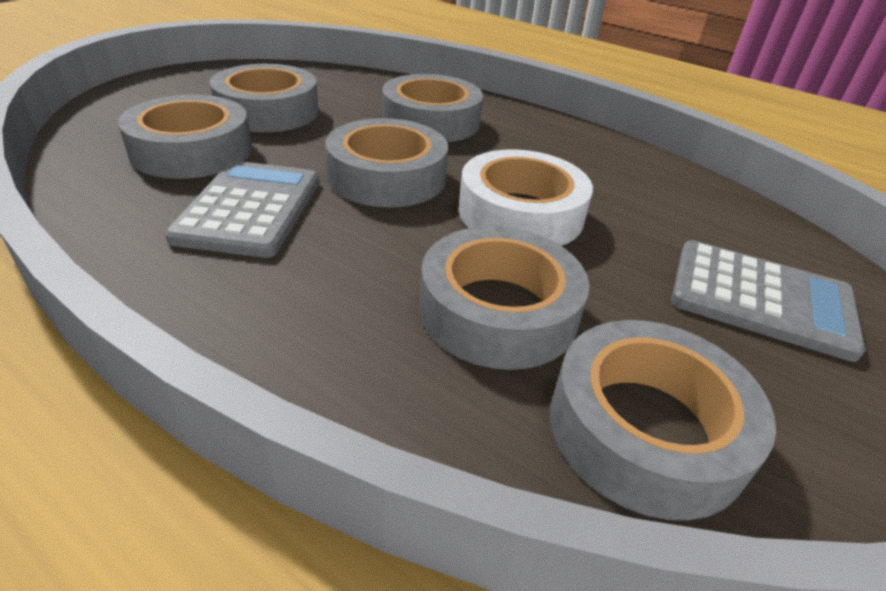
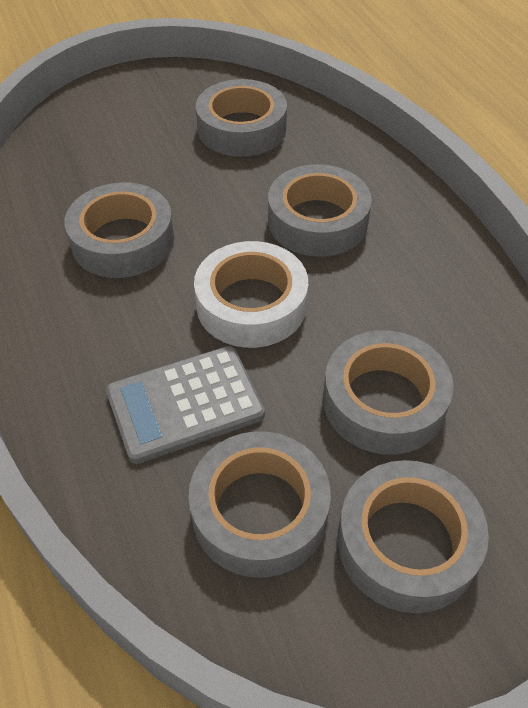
grey calculator: [165,161,319,258] [671,240,866,362] = 2 -> [106,346,265,464] = 1

